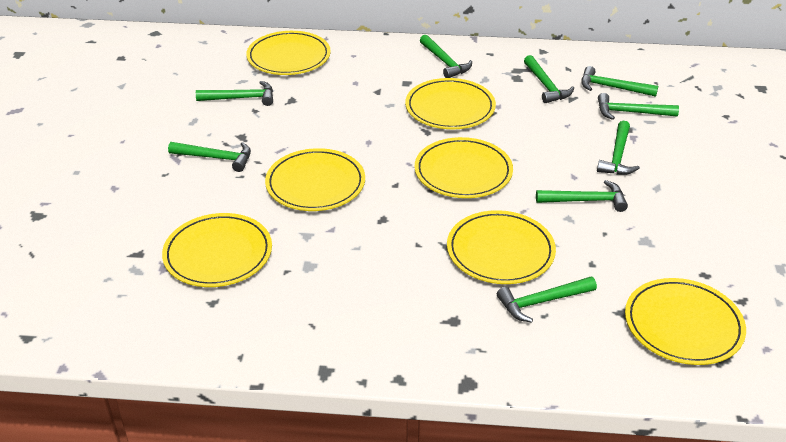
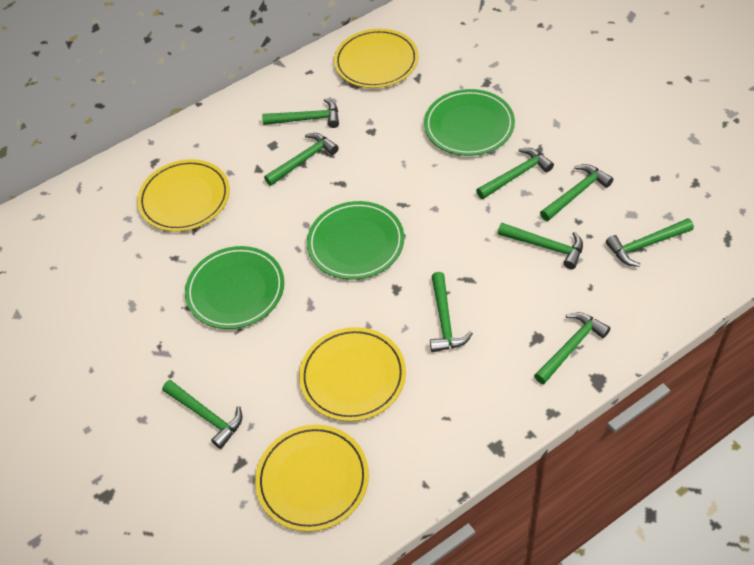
green plate: none = 0 -> [185,246,284,329] [307,201,404,280] [424,89,515,156] = 3
yellow plate: [162,213,272,287] [246,31,331,75] [265,148,365,211] [405,78,496,129] [414,137,513,198] [447,210,556,284] [625,278,746,365] = 7 -> [137,159,230,232] [255,425,369,532] [299,327,406,421] [334,28,419,88] = 4

